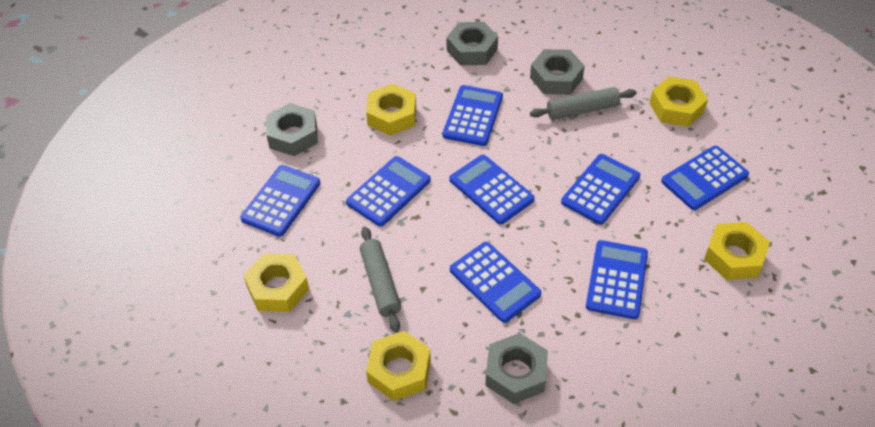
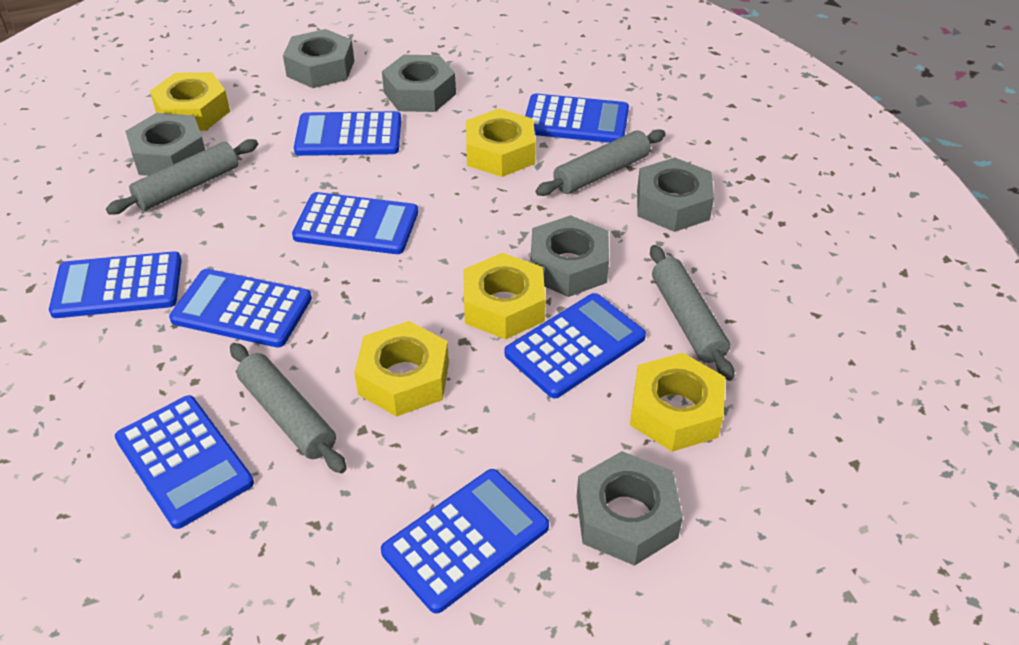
grey nut: [266,103,318,156] [447,22,498,66] [485,333,548,404] [530,49,585,95] = 4 -> [125,113,205,176] [283,29,354,88] [382,55,456,112] [531,215,609,297] [577,451,683,566] [637,157,714,232] = 6
grey rolling pin: [360,227,401,332] [530,87,637,120] = 2 -> [106,139,258,214] [230,343,346,473] [535,129,666,196] [650,245,734,381] = 4

